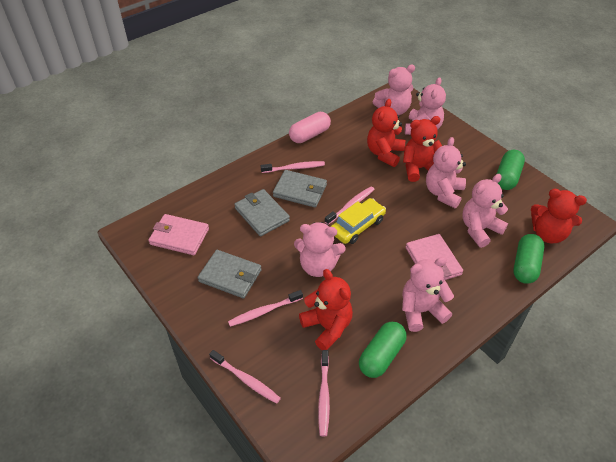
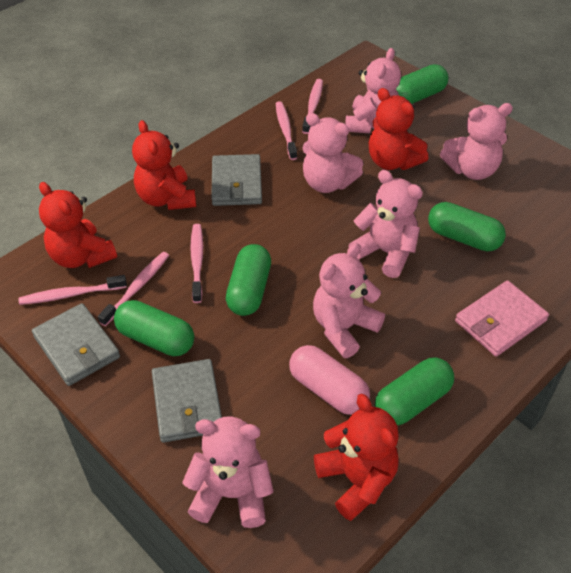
green capsule: [359,322,407,378] [497,150,525,190] [513,234,545,284] = 3 -> [114,300,194,356] [226,244,271,316] [375,357,454,425] [396,64,448,104] [428,202,506,251] = 5
pink wallet: [148,214,209,255] [406,234,463,280] = 2 -> [455,280,549,357] = 1
yellow car: [331,198,386,244] = 1 -> none = 0

